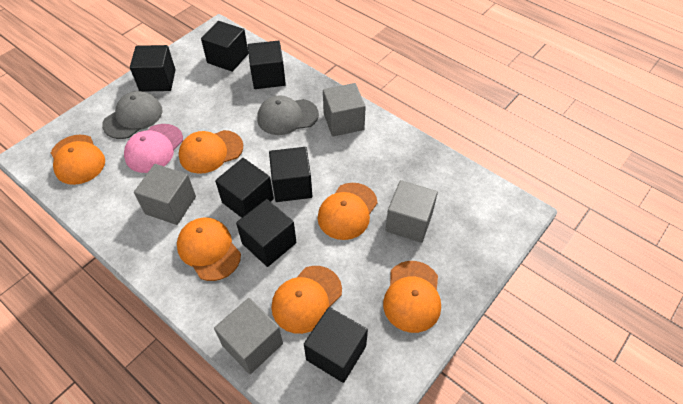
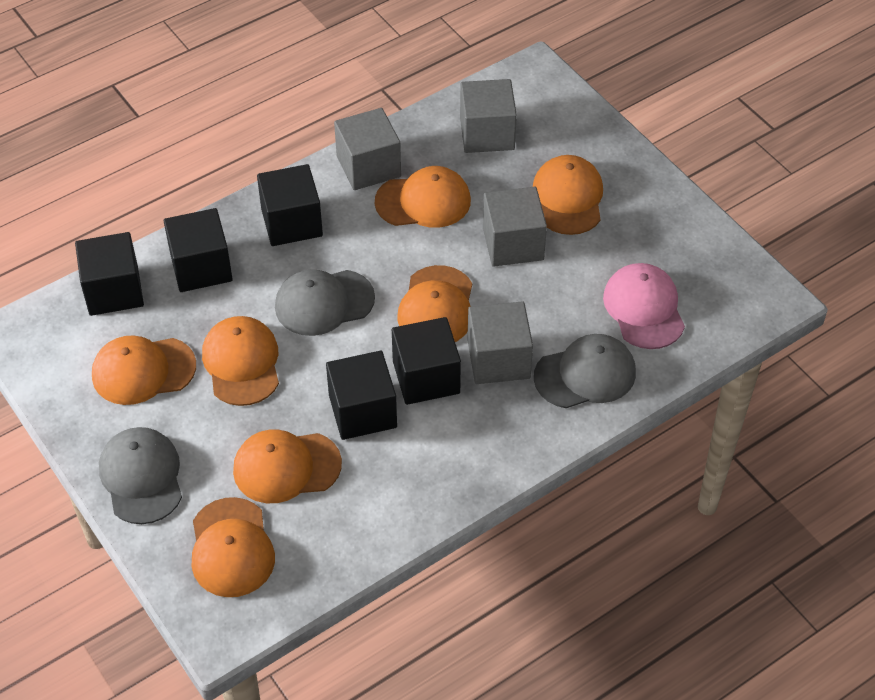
black cube: [130,45,176,92] [201,21,248,72] [215,158,274,218] [236,199,296,267] [248,41,286,89] [269,147,312,202] [304,307,368,383] = 7 -> [75,232,144,316] [164,208,233,292] [257,164,323,246] [326,351,397,440] [392,317,461,405] = 5
grey cap: [102,91,162,139] [257,95,319,135] = 2 -> [99,427,182,524] [275,269,375,336] [534,334,636,408] = 3
orange cap: [51,135,105,185] [177,218,241,281] [179,130,243,174] [271,266,342,334] [318,183,378,240] [383,261,441,333] = 6 -> [92,335,196,405] [192,497,275,597] [202,316,279,406] [233,429,342,503] [375,166,471,228] [397,265,472,342] [533,155,603,235] = 7

